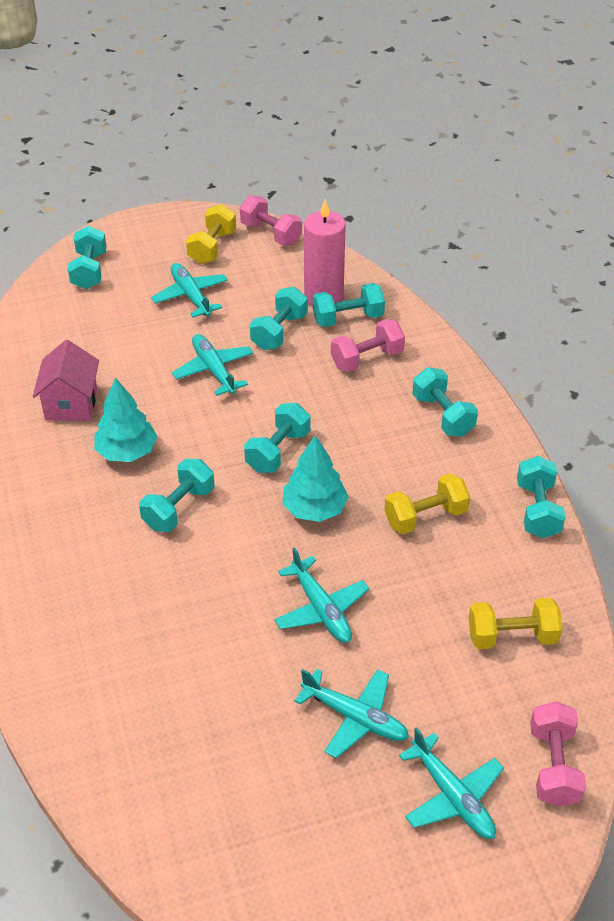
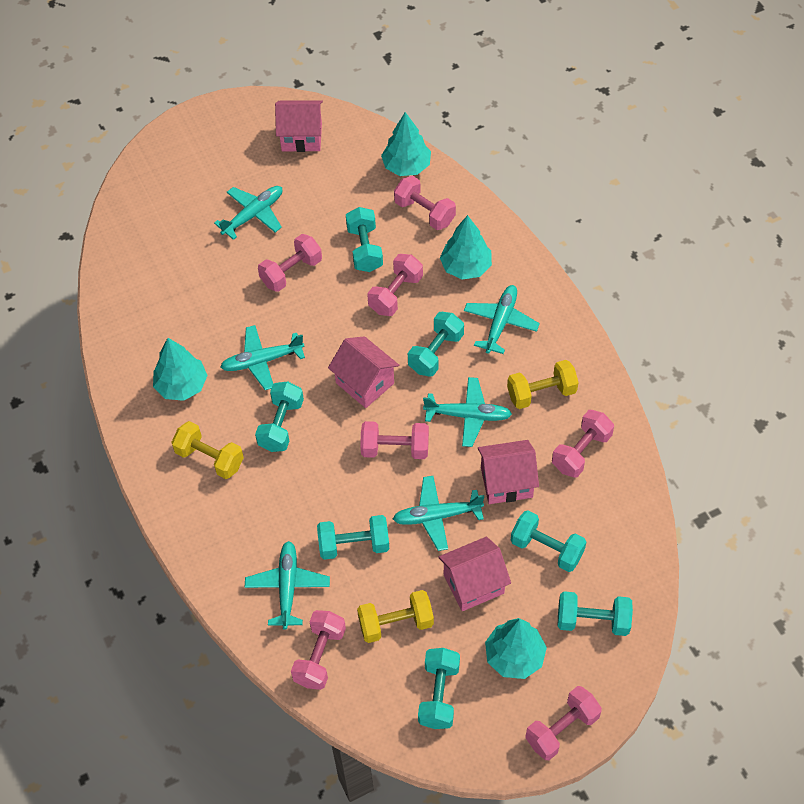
pink candle: [304,199,346,307] = 1 -> none = 0
pink dumbbell: [240,195,302,246] [331,319,405,372] [530,702,586,807] = 3 -> [258,234,322,292] [291,610,346,690] [360,421,429,459] [367,254,423,316] [394,176,456,230] [525,686,602,760] [552,410,614,478] = 7
pink house: [33,340,99,421] = 1 -> [275,100,323,152] [328,336,399,408] [438,537,511,611] [478,440,539,504] = 4
turquoise plane: [151,263,228,317] [172,334,254,396] [274,547,369,643] [295,669,409,758] [399,727,504,839] = 5 -> [214,186,282,240] [220,325,305,390] [245,541,330,630] [393,476,484,551] [423,377,512,447] [464,285,540,354] = 6
turquoise tree: [94,377,158,462] [282,435,349,522] = 2 -> [153,338,208,401] [381,112,431,176] [440,215,492,279] [485,618,547,679] = 4

